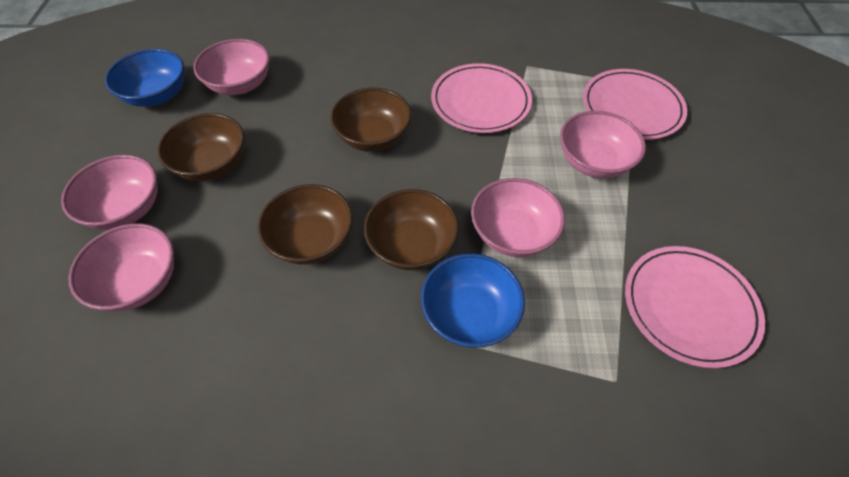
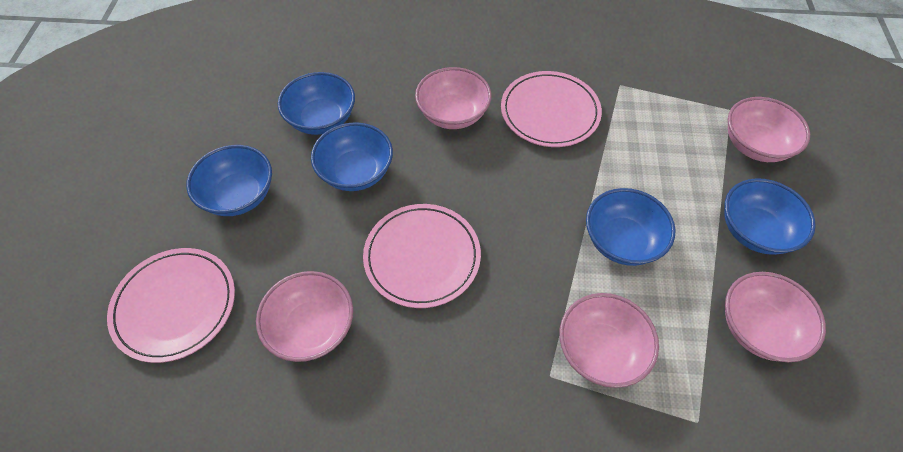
blue bowl: [105,49,184,107] [421,253,525,348] = 2 -> [186,145,272,216] [278,72,355,135] [311,122,393,191] [586,188,676,266] [724,178,816,255] = 5
brown bowl: [157,113,245,181] [258,184,353,265] [330,88,412,152] [364,189,459,270] = 4 -> none = 0

